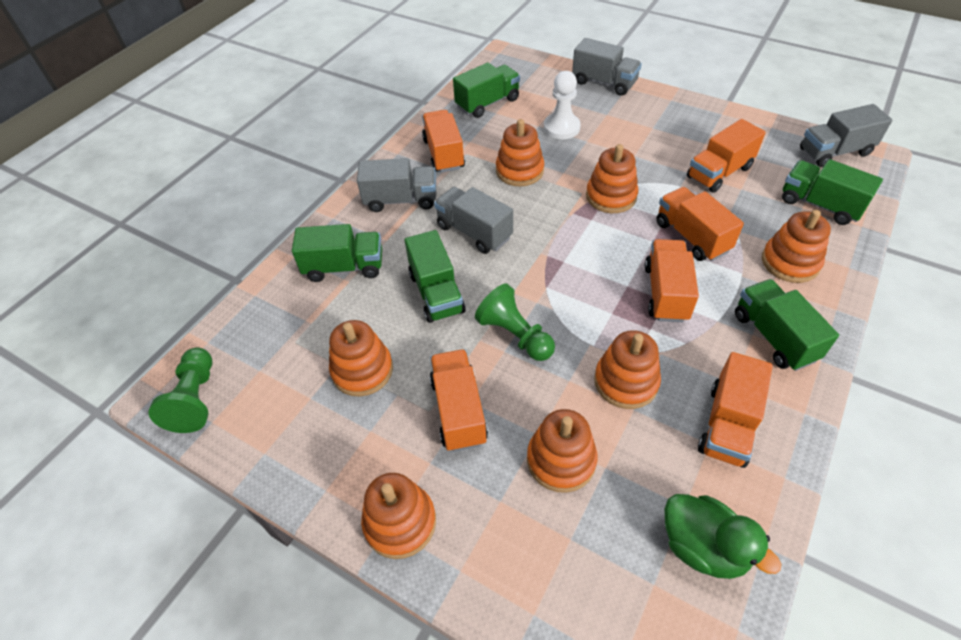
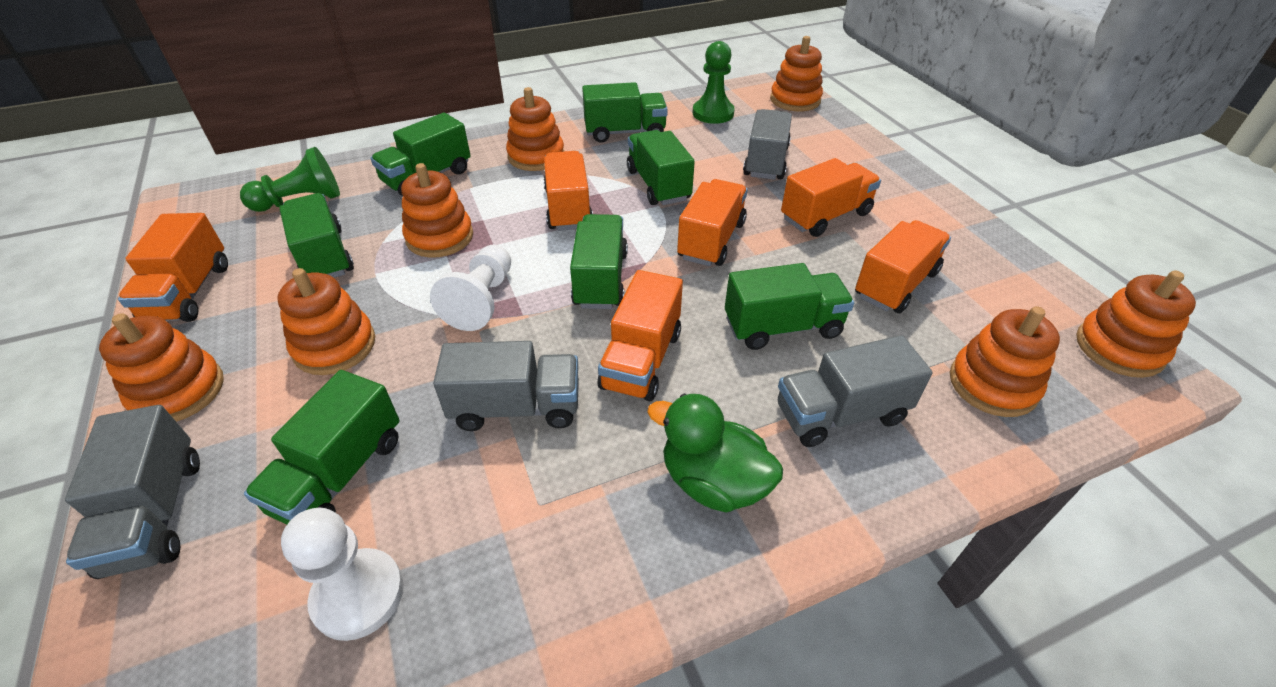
green truck: [292,224,382,282] [404,230,465,323] [453,63,520,118] [735,279,839,371] [782,159,883,225] = 5 -> [244,370,399,525] [279,193,354,278] [371,113,471,196] [570,214,628,309] [582,82,668,143] [627,130,695,205] [725,263,854,350] = 7
white pawn: [544,71,581,139] = 1 -> [281,508,404,641] [430,245,511,331] = 2

